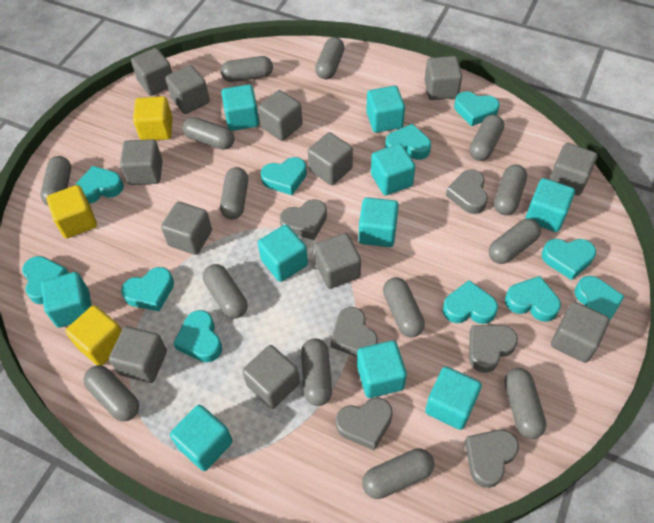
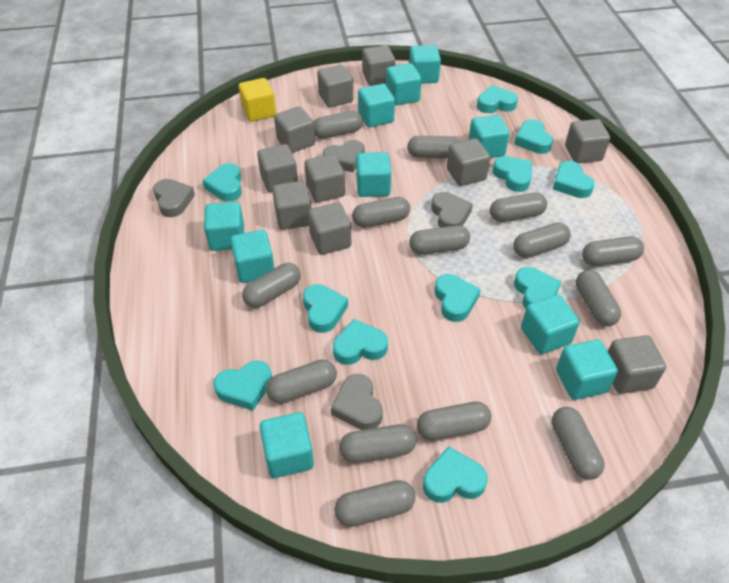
grey cube: [109,326,167,383] [120,139,163,185] [131,48,172,96] [161,202,212,255] [165,65,210,114] [242,345,299,409] [258,90,302,141] [308,132,353,185] [314,233,361,289] [425,56,462,100] [549,143,597,195] [551,302,610,363] = 12 -> [257,144,298,192] [272,181,312,230] [274,106,315,153] [305,154,345,203] [308,202,351,255] [317,65,353,108] [362,45,395,86] [447,138,490,186] [565,119,610,163] [608,335,666,394] = 10
grey heart: [280,199,327,240] [331,307,378,357] [336,397,393,450] [446,169,488,214] [465,430,519,488] [469,325,518,373] = 6 -> [153,179,195,217] [323,140,365,172] [331,374,383,430] [431,192,473,227] = 4
yellow cube: [46,185,97,238] [65,305,122,366] [133,96,173,140] = 3 -> [239,78,276,122] = 1

